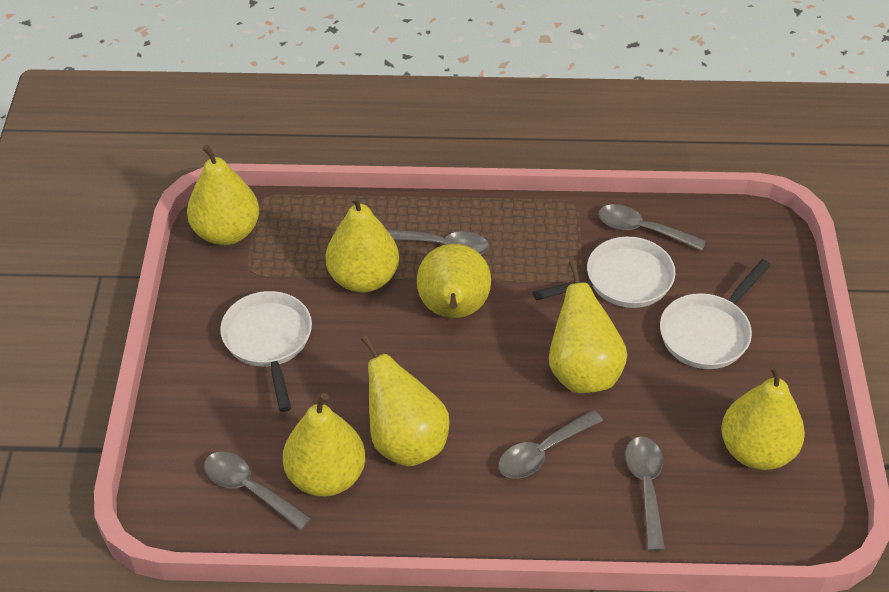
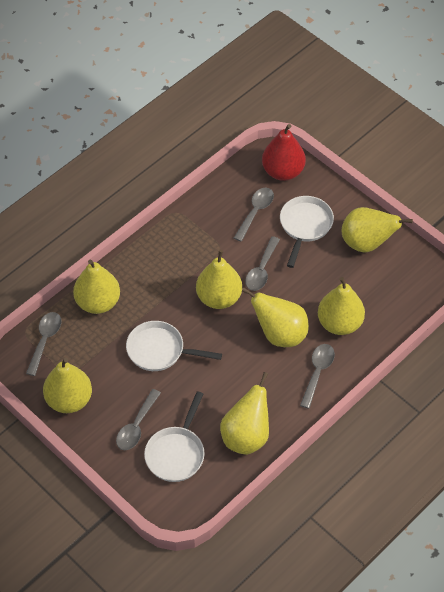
red pear: none = 0 -> [262,124,306,181] = 1

